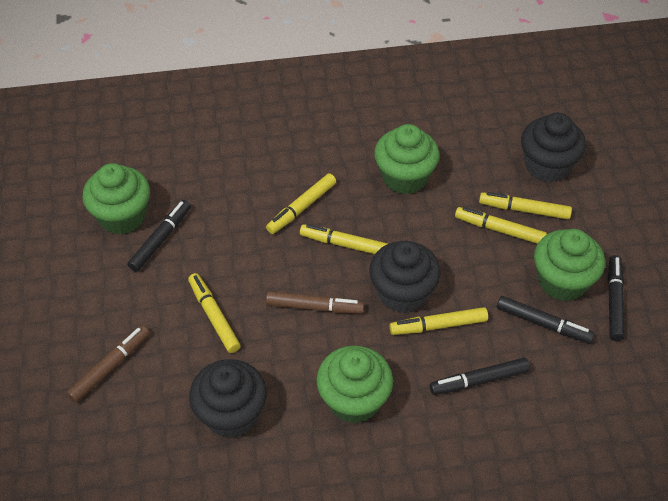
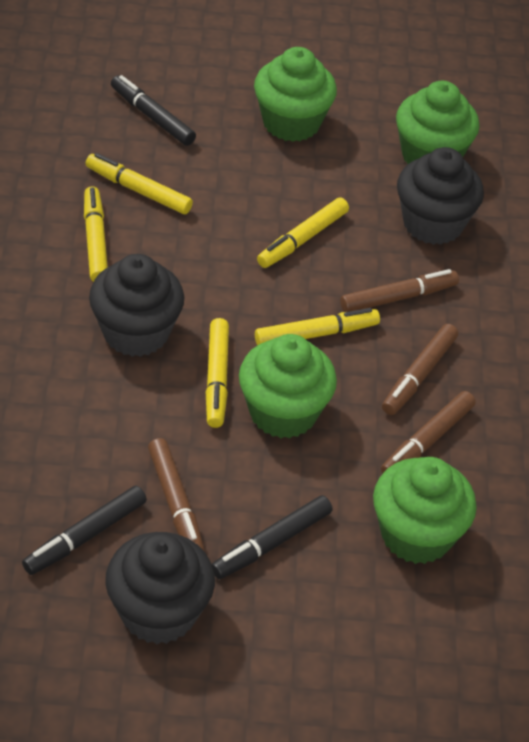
black marker: [127,200,191,272] [430,358,530,395] [497,296,595,343] [608,255,625,341] = 4 -> [22,486,147,575] [111,75,196,146] [212,495,332,579] = 3
brown marker: [67,325,149,403] [266,291,364,314] = 2 -> [148,438,205,552] [340,269,459,312] [381,391,476,473] [382,324,458,415] = 4
yellow marker: [188,273,241,353] [266,173,336,234] [300,224,388,254] [389,307,488,335] [455,207,547,244] [479,192,572,219] = 6 -> [84,187,108,282] [86,153,193,214] [206,318,229,428] [255,308,380,345] [257,198,349,268] = 5

